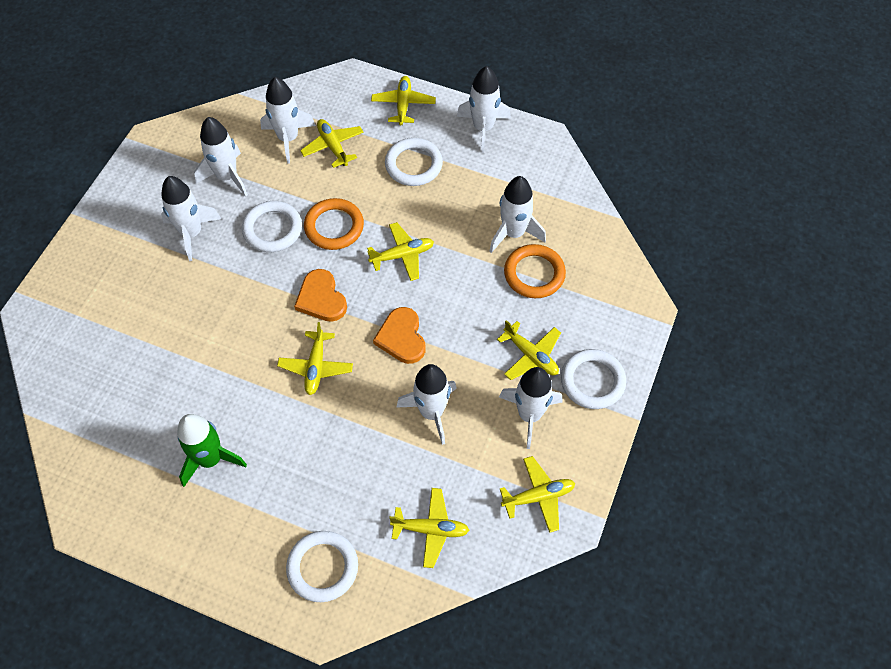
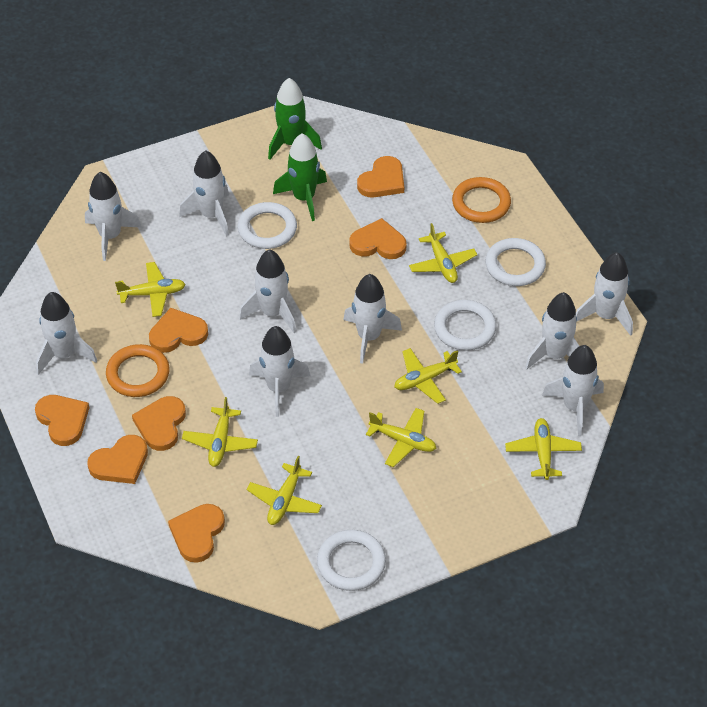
green rocket: [177,414,247,487] = 1 -> [268,78,322,160] [273,133,327,221] = 2
orange heart: [294,269,347,322] [373,307,425,364] = 2 -> [35,395,89,446] [87,435,148,484] [132,396,186,451] [149,308,208,353] [168,504,225,563] [349,218,406,259] [357,156,404,198] = 7
white rocket: [161,176,221,261] [194,117,248,197] [260,77,316,164] [396,364,457,445] [457,66,511,153] [489,176,546,253] [499,367,562,449] = 7 -> [36,292,97,375] [85,172,142,261] [179,150,229,236] [239,249,296,333] [249,326,310,417] [343,274,402,364] [525,292,579,370] [542,345,604,436] [576,252,633,336] = 9

